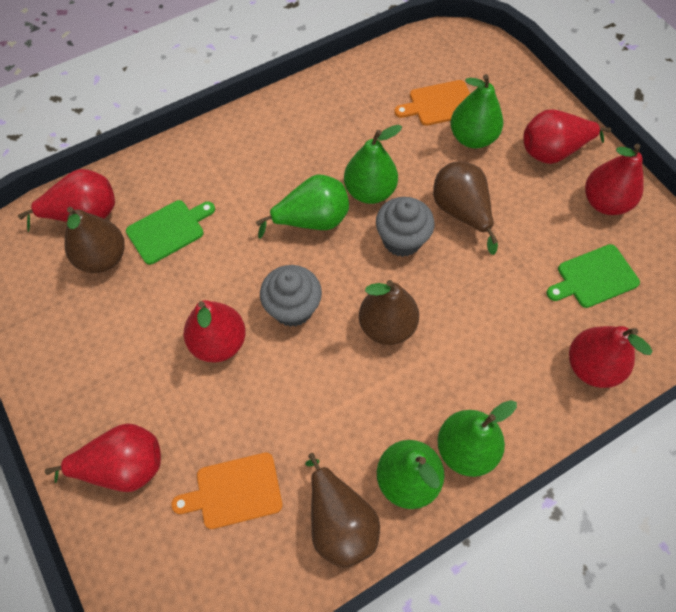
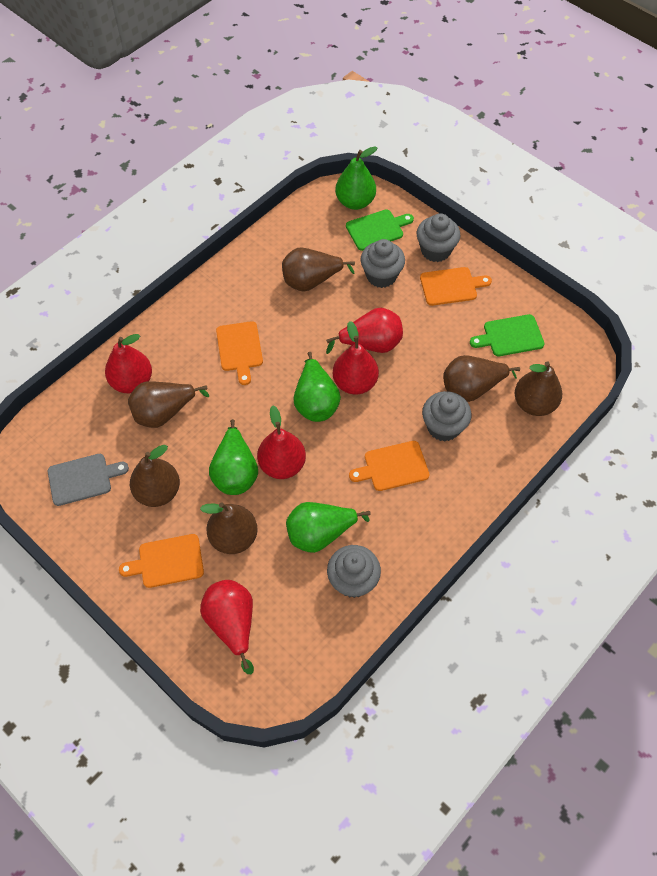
brown pear: [64,207,125,273] [305,453,380,568] [359,280,419,345] [433,161,498,255] = 4 -> [128,381,209,428] [130,445,180,507] [200,502,258,554] [282,247,355,292] [443,355,520,402] [515,361,562,416] = 6
green pear: [256,174,349,239] [344,125,402,204] [377,440,444,509] [437,400,517,477] [450,74,503,148] = 5 -> [209,419,258,495] [286,502,371,553] [294,352,341,422] [335,147,377,210] = 4
grey cupcake: [260,265,322,327] [376,197,435,257] = 2 -> [327,545,381,598] [361,239,405,288] [417,213,460,262] [422,391,471,442] = 4
grey cutting board: none = 0 -> [48,454,129,506] = 1
orange cutting board: [171,453,282,529] [394,80,470,126] = 2 -> [119,534,204,588] [216,321,263,385] [349,441,430,491] [420,267,492,306] = 4
red pear: [18,169,115,232] [45,423,161,492] [183,300,246,363] [523,109,611,164] [569,326,652,388] [585,144,643,215] = 6 -> [105,334,152,393] [200,580,254,674] [257,406,306,479] [326,307,403,354] [333,321,379,394] = 5

